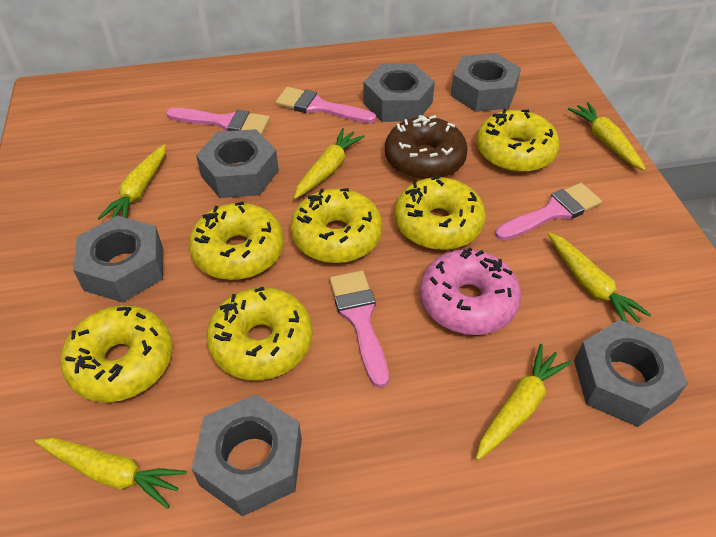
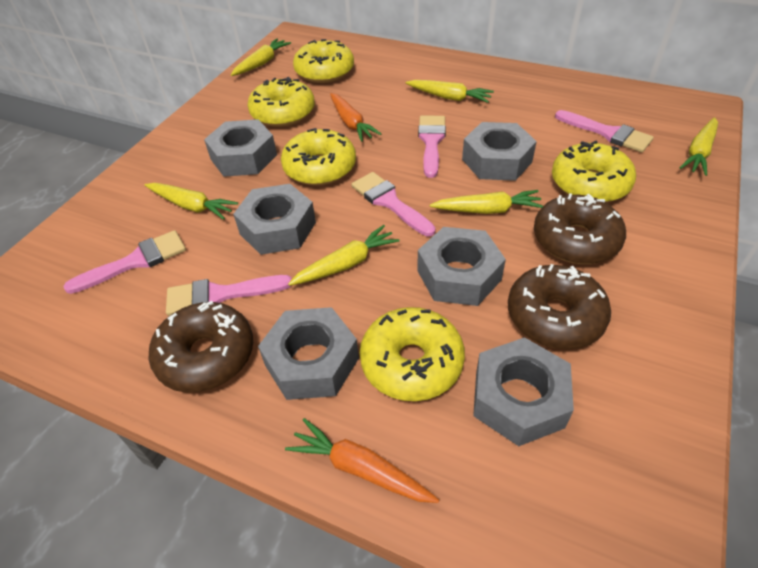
brown donut: [385,115,468,180] = 1 -> [148,301,253,393] [508,264,611,350] [534,193,626,264] = 3
orange carrot: none = 0 -> [285,418,439,503] [330,93,381,142] = 2
pink brush: [166,108,270,135] [275,87,376,123] [329,270,389,388] [495,183,602,241] = 4 -> [63,230,186,294] [166,275,292,316] [351,172,435,237] [418,116,446,178] [555,110,654,152] = 5
pink donut: [420,247,521,335] = 1 -> none = 0
yellow donut: [60,305,173,402] [189,202,284,280] [207,287,313,380] [290,188,383,263] [395,176,486,250] [476,109,560,173] = 6 -> [248,77,315,127] [281,128,356,186] [293,39,354,83] [360,307,465,401] [552,140,636,202] = 5

